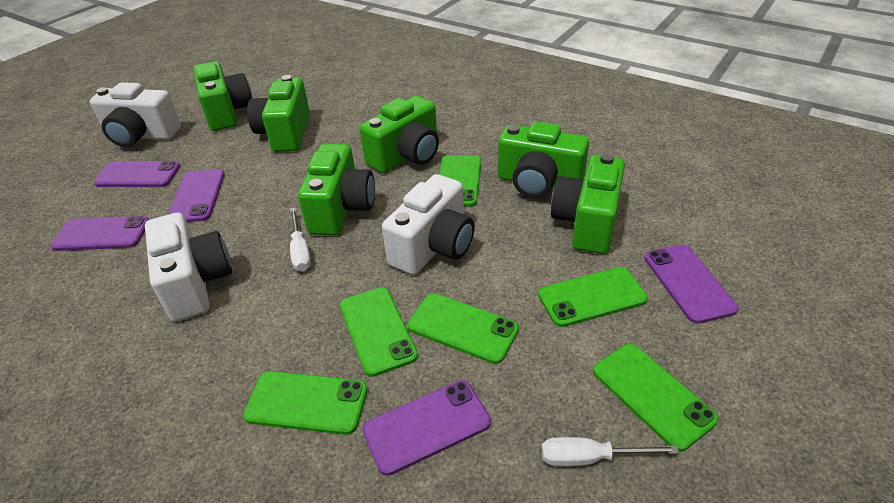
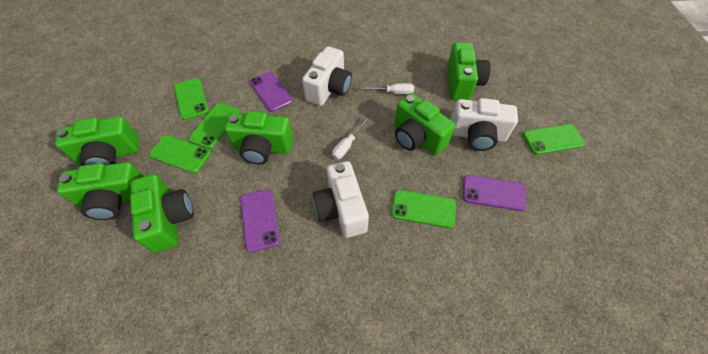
green phone: [243,371,368,435] [340,287,418,377] [407,293,519,364] [439,155,481,207] [538,267,648,327] [593,344,718,452] = 6 -> [149,135,211,174] [174,78,209,120] [188,103,240,149] [391,190,456,228] [523,124,585,155] = 5
purple phone: [51,216,149,251] [94,161,180,187] [167,169,225,222] [362,380,491,476] [644,245,738,324] = 5 -> [240,189,280,252] [249,72,293,112] [463,175,527,211] = 3

